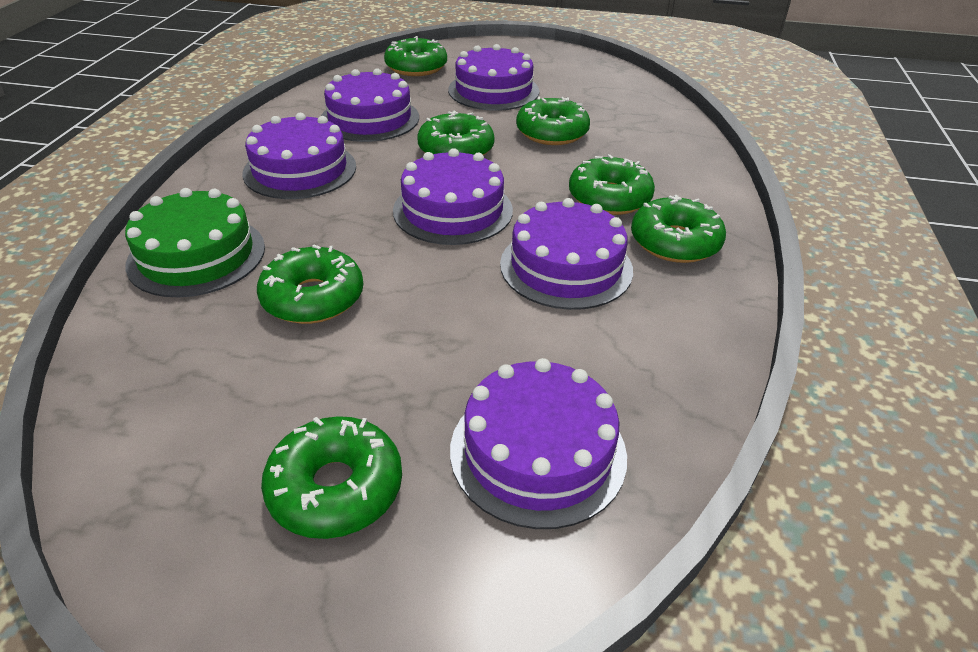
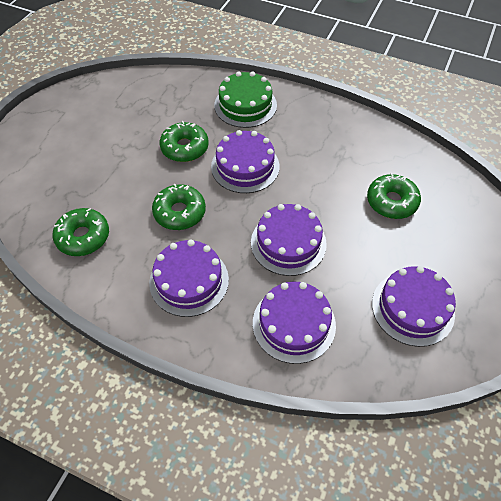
green donut: [257,244,363,324] [261,416,402,539] [384,36,447,76] [417,111,495,156] [516,97,590,145] [569,154,655,215] [631,195,726,263] = 7 -> [52,208,109,256] [152,184,206,230] [160,121,209,162] [367,173,421,219] = 4
purple cake: [242,113,356,199] [321,68,419,142] [393,148,513,245] [448,44,539,111] [450,358,627,529] [500,198,633,310] = 6 -> [149,240,229,317] [211,130,280,193] [251,204,327,276] [253,282,336,364] [372,266,456,347] = 5

